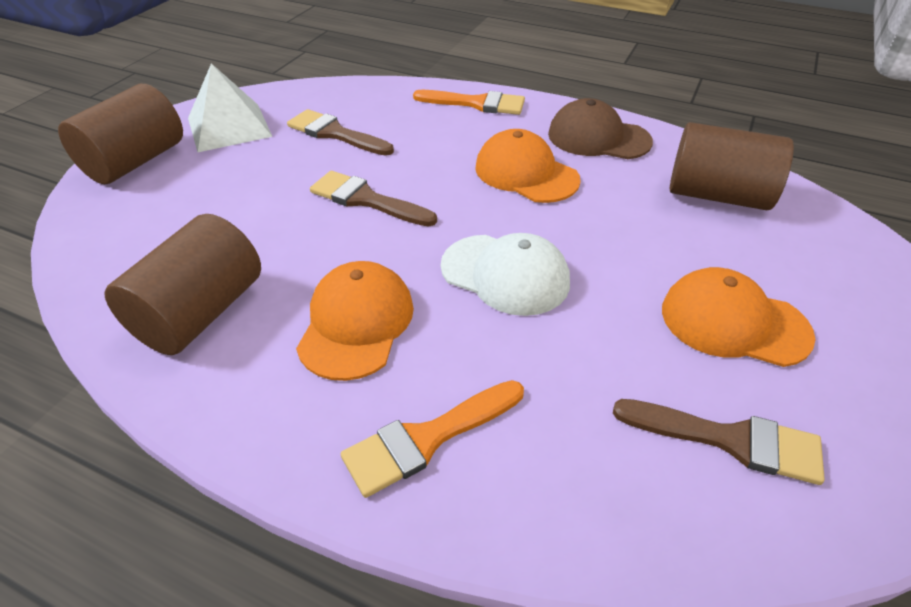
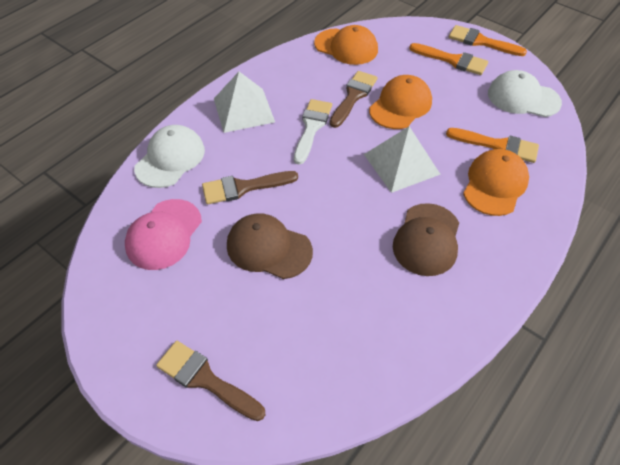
brown cap: [548,98,653,159] = 1 -> [227,213,313,279] [393,203,459,276] = 2
brown cylinder: [58,84,183,184] [104,214,261,355] [670,122,794,210] = 3 -> none = 0
orange brush: [341,380,524,498] [413,90,525,115] = 2 -> [409,43,488,75] [446,128,539,163] [449,25,527,56] = 3
pink cap: none = 0 -> [125,199,202,270] = 1
white brush: none = 0 -> [294,99,332,165] = 1
white cap: [441,233,570,316] = 1 -> [134,125,205,188] [488,70,562,117] = 2
white pyramid: [188,63,273,152] = 1 -> [214,72,275,133] [364,126,441,193] = 2

